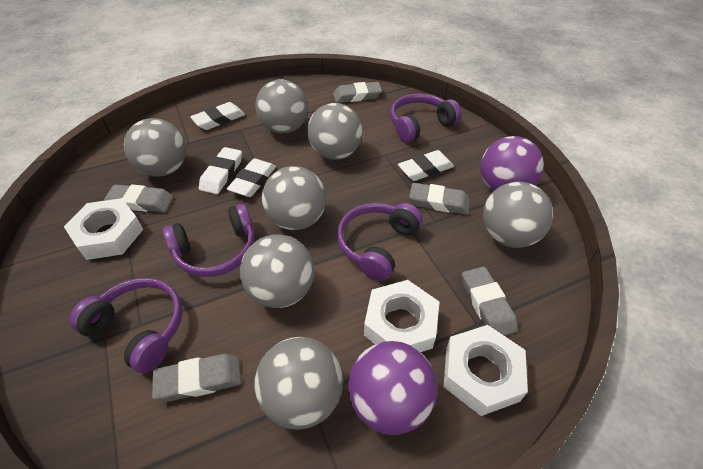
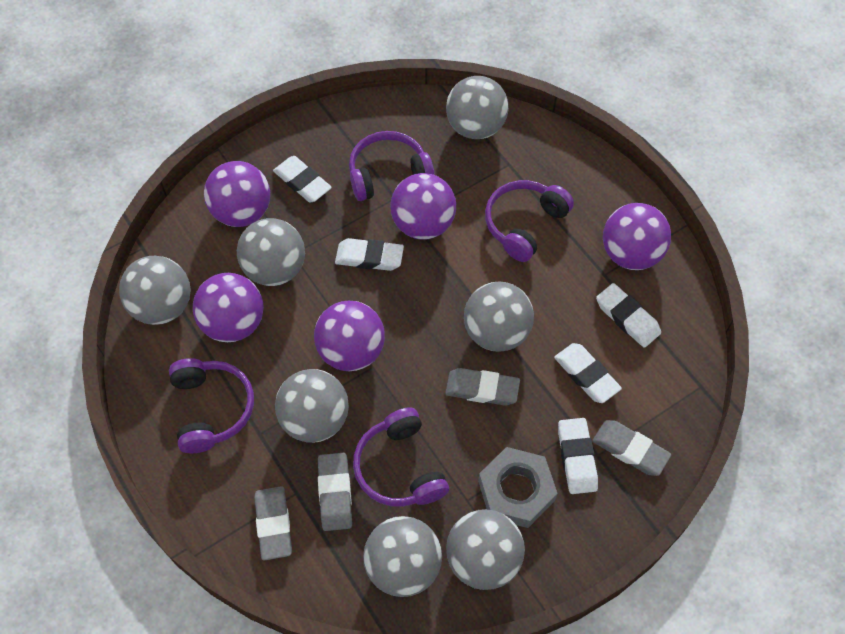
grey eraser: [104,185,173,212] [152,354,241,402] [333,82,382,103] [409,183,470,215] [462,266,518,336] = 5 -> [254,486,292,561] [318,453,352,531] [445,368,520,406] [593,420,671,476] = 4
grey nut: none = 0 -> [478,447,558,528] = 1
purple ball: [348,341,437,435] [480,136,544,191] = 2 -> [193,273,264,342] [204,161,270,227] [314,301,385,371] [390,173,456,240] [603,203,671,270] = 5
white eraser: [190,102,245,130] [199,147,242,194] [227,159,276,197] [398,150,454,181] = 4 -> [273,156,332,203] [335,238,404,271] [554,343,622,403] [558,418,598,494] [596,283,661,348] = 5
white nut: [64,198,143,260] [364,280,439,352] [444,325,528,416] = 3 -> none = 0

